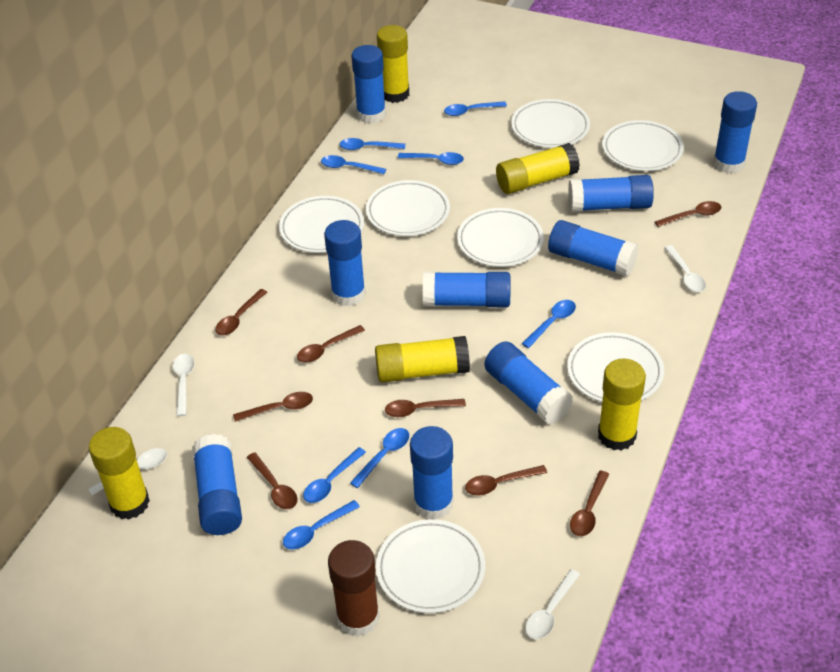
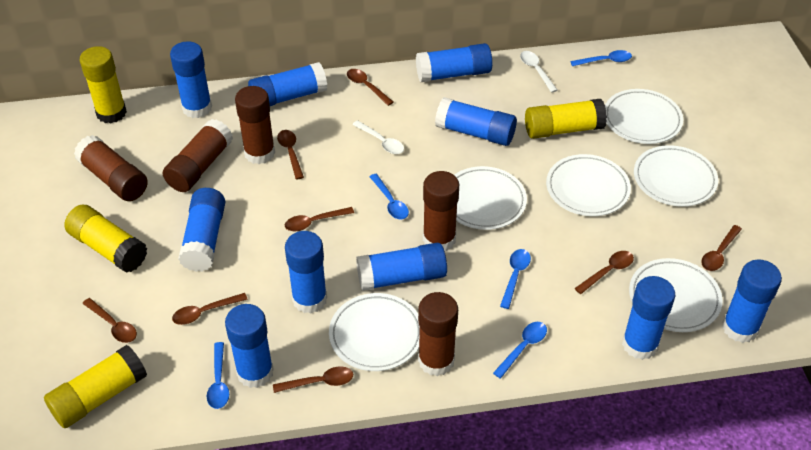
blue glue stick: [192,434,242,535] [324,220,366,306] [352,45,386,124] [410,426,453,520] [423,272,511,307] [484,341,573,424] [548,220,639,276] [568,175,654,212] [713,91,757,173] = 9 -> [170,41,212,118] [178,188,225,272] [225,304,274,388] [248,62,327,106] [285,231,327,313] [356,243,447,291] [416,43,492,82] [435,97,517,146] [622,276,675,360] [722,259,782,343] = 10
blue spoon: [283,500,360,549] [303,447,366,503] [321,155,386,174] [340,138,405,150] [350,428,409,488] [398,152,464,165] [444,101,507,116] [522,300,576,348] = 8 -> [207,342,229,409] [369,174,409,219] [493,322,547,379] [500,249,531,309] [570,50,632,66] = 5
brown glue stick: [328,540,380,637] = 1 -> [74,135,148,201] [163,119,233,192] [235,86,275,164] [418,292,458,376] [423,171,459,251] = 5
white plate: [279,196,364,253] [366,180,450,236] [376,519,485,613] [457,208,544,267] [511,99,590,148] [567,332,664,402] [602,120,684,171] = 7 -> [329,293,420,371] [454,166,527,230] [546,154,631,216] [605,89,683,144] [629,258,722,332] [634,145,718,207] = 6
white spoon: [88,448,167,496] [173,354,194,416] [525,569,580,639] [664,245,706,292] = 4 -> [352,120,404,154] [520,51,558,93] = 2
yellow glue stick: [89,427,150,519] [375,336,470,382] [377,25,409,103] [496,143,580,194] [598,358,646,451] = 5 -> [44,345,147,428] [64,204,147,273] [79,46,127,123] [525,99,607,139] = 4

